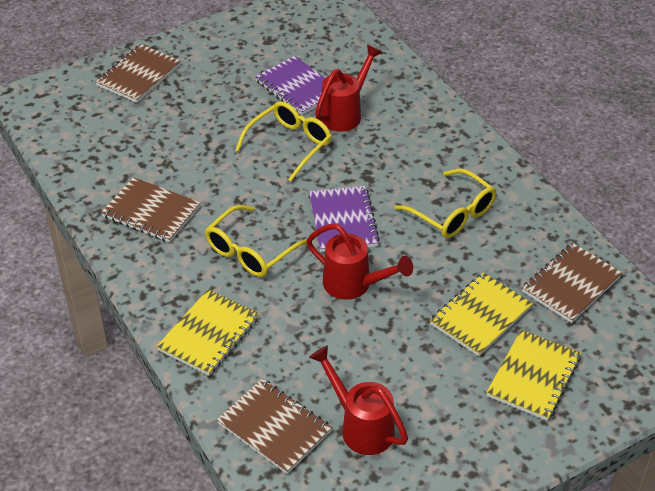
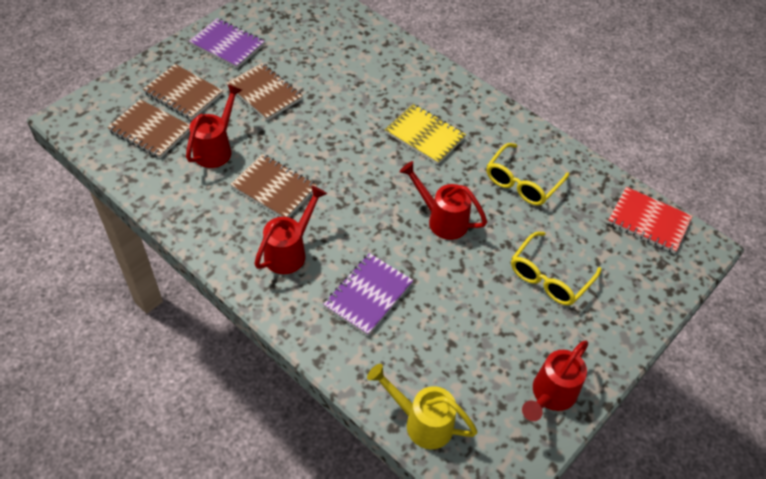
red notebook: none = 0 -> [608,187,693,253] = 1
red watering can: [306,224,413,300] [309,346,408,455] [315,45,382,132] = 3 -> [186,84,242,168] [254,185,327,274] [400,161,487,240] [522,341,588,421] = 4
yellow glasses: [205,205,307,277] [235,102,332,181] [394,168,496,238] = 3 -> [487,143,569,205] [511,232,601,306] = 2
yellow notebook: [156,289,259,376] [430,272,533,356] [486,329,581,421] = 3 -> [385,104,466,164] = 1
yellow watering can: none = 0 -> [367,364,477,449] = 1

